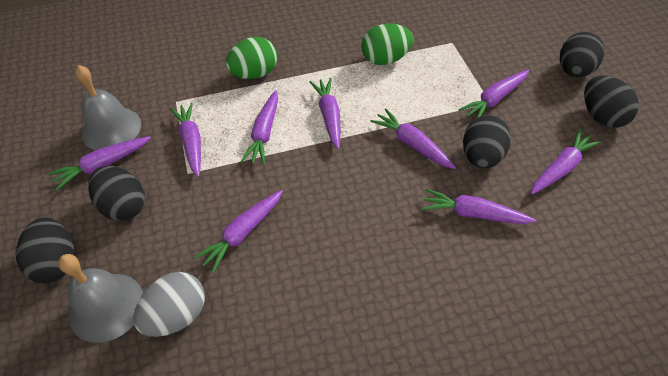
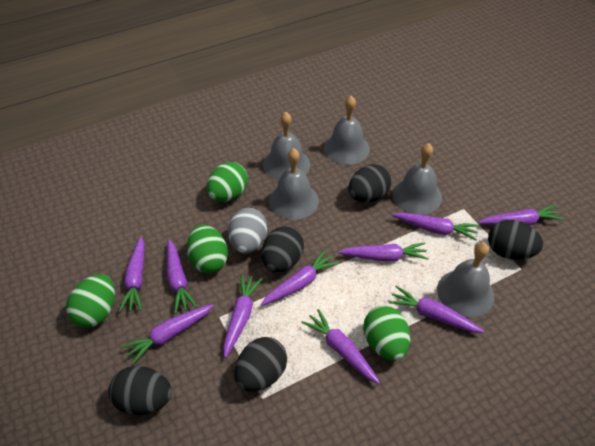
green egg: [226,37,277,79] [361,23,414,65] = 2 -> [66,274,115,328] [187,225,228,273] [207,162,248,202] [363,306,410,361] = 4
grey bell: [58,254,143,343] [75,65,141,150] = 2 -> [263,112,310,181] [269,148,319,220] [324,96,370,165] [392,143,442,215] [437,242,494,317] = 5
purple carrot: [49,136,151,190] [170,102,201,177] [194,190,283,273] [241,90,278,165] [310,78,340,149] [370,108,456,169] [422,189,536,224] [459,70,529,118] [531,129,602,194] = 9 -> [118,237,145,312] [121,304,214,364] [167,239,197,314] [223,274,263,358] [261,250,339,306] [301,309,380,384] [338,242,429,261] [388,286,484,333] [392,213,479,240] [478,205,564,225] = 10

